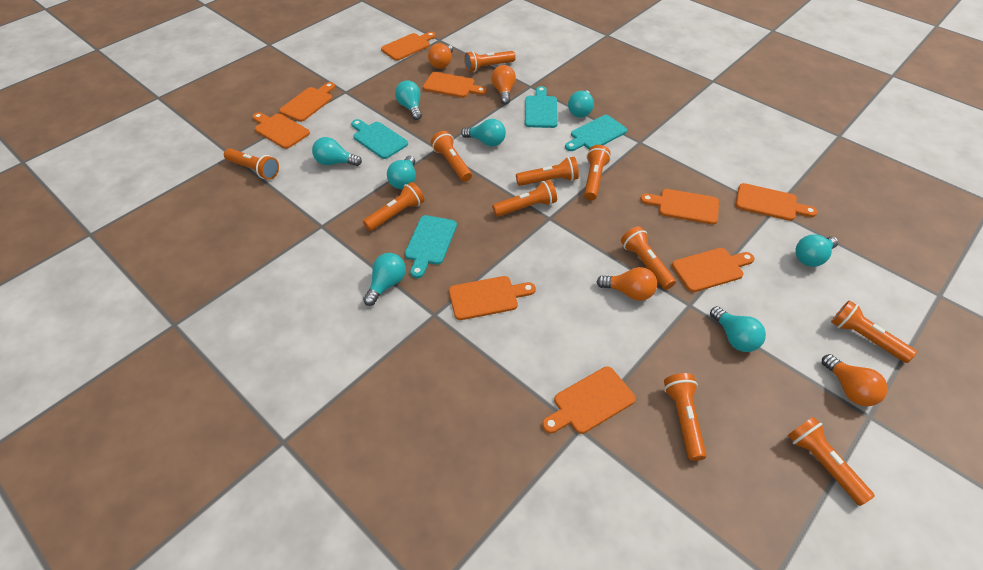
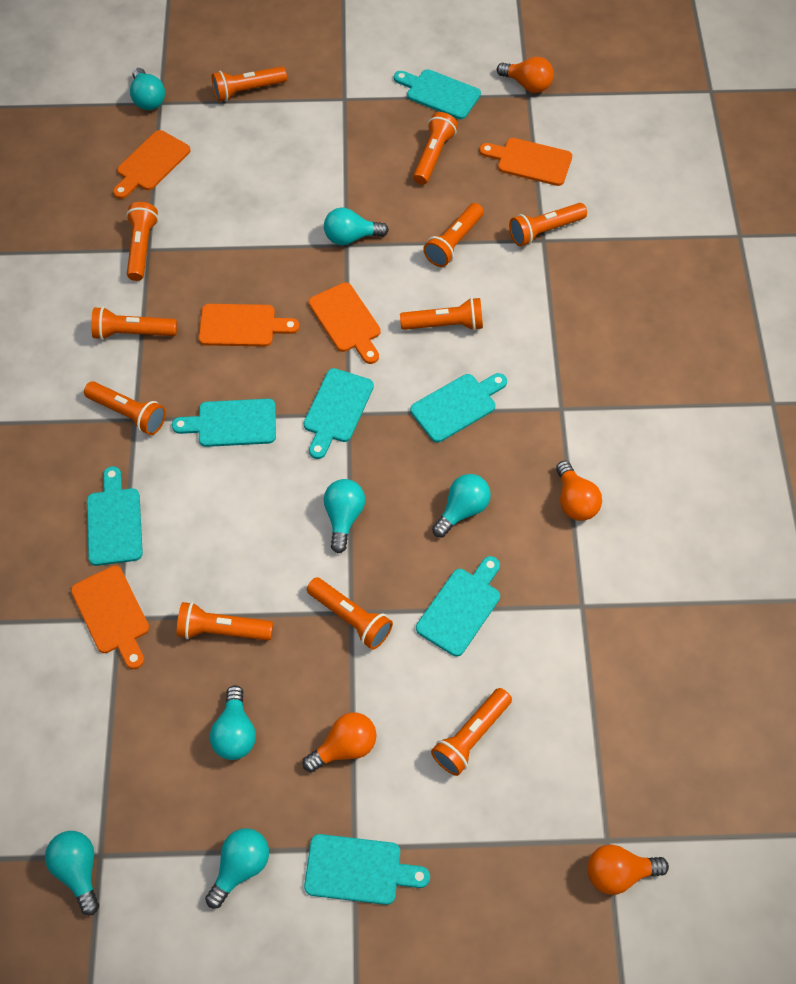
orange cutting board: [252,112,310,149] [279,82,335,122] [381,32,436,61] [423,72,487,98] [449,276,536,320] [542,366,636,434] [640,189,719,225] [672,248,754,292] [736,183,817,221] = 9 -> [71,566,149,669] [113,130,190,199] [199,304,299,347] [309,282,381,364] [479,138,572,186] = 5
turquoise cutting board: [351,119,408,159] [405,215,457,278] [525,86,558,128] [565,115,627,151] = 4 -> [87,466,143,566] [172,399,276,447] [304,368,374,459] [304,834,430,905] [394,69,481,119] [410,373,507,443] [416,556,500,656] = 7
turquoise light bulb: [312,137,362,166] [363,253,406,306] [387,156,416,189] [395,80,422,120] [461,119,506,146] [568,90,594,118] [710,306,766,352] [795,234,838,267] = 8 -> [45,831,99,915] [130,68,165,110] [205,828,269,908] [210,685,256,760] [324,208,389,245] [324,479,365,553] [432,474,491,537] = 7

